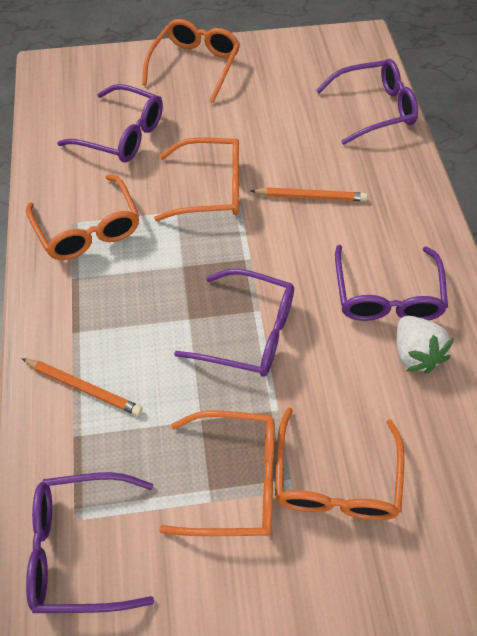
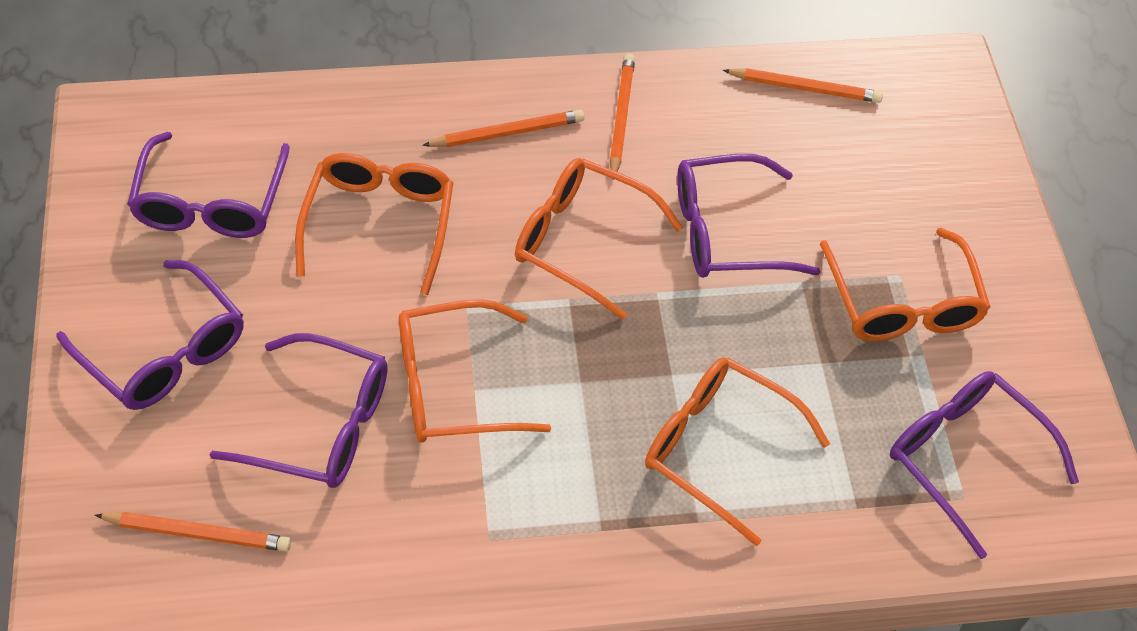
orange pencil: [21,358,143,416] [251,187,367,201] = 2 -> [95,512,291,552] [422,110,585,147] [609,53,635,179] [722,68,883,103] = 4
white strawberry: [397,316,454,374] = 1 -> none = 0

